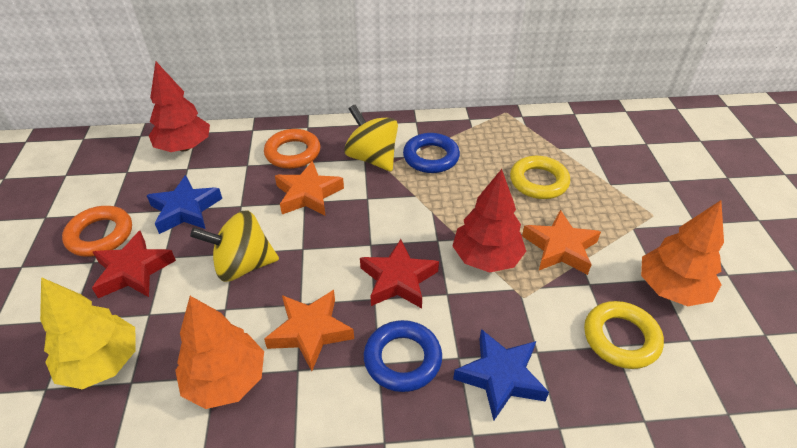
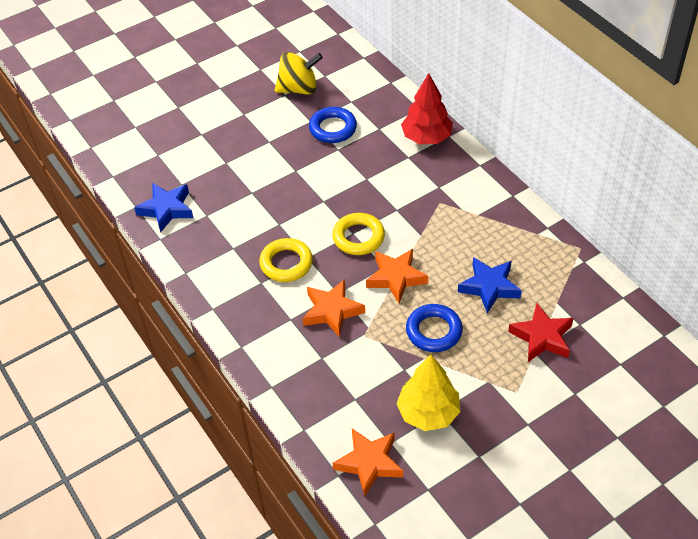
orange ring: [62,206,132,257] [264,129,320,169] = 2 -> none = 0
orange tree: [175,296,264,409] [641,200,724,306] = 2 -> none = 0
red star: [92,231,176,298] [360,239,439,308] = 2 -> [508,303,574,362] = 1
red tree: [149,62,210,152] [452,169,526,273] = 2 -> [401,73,453,144] = 1
yellow spinning top: [190,210,279,282] [344,105,398,171] = 2 -> [275,52,323,95] = 1

